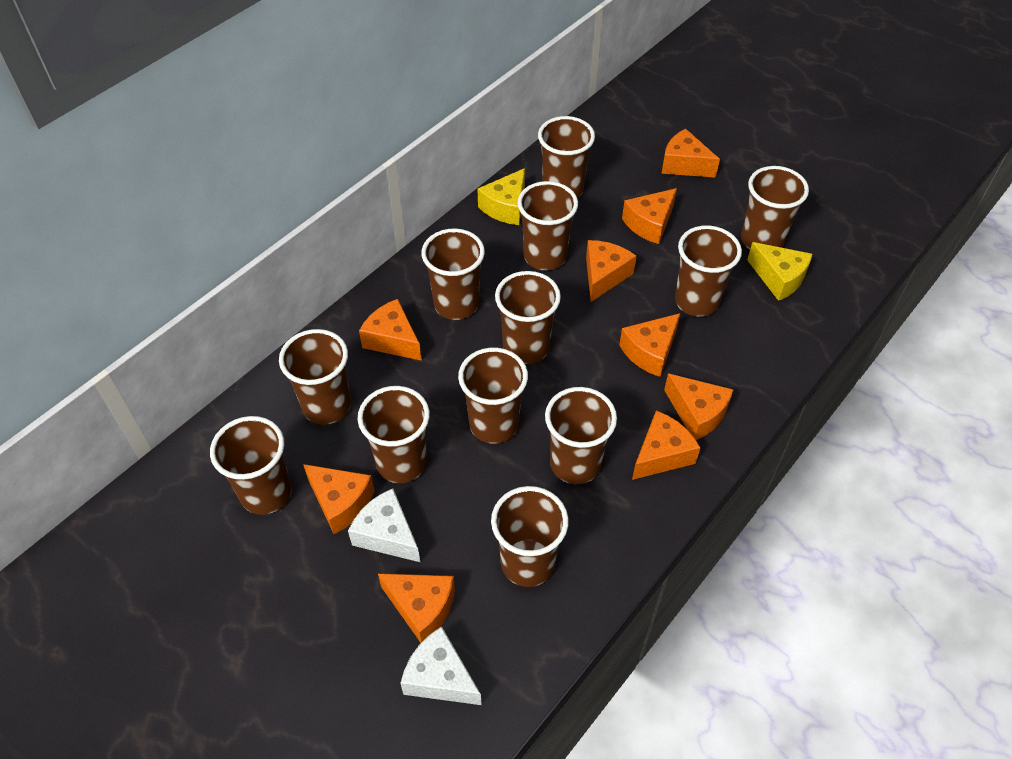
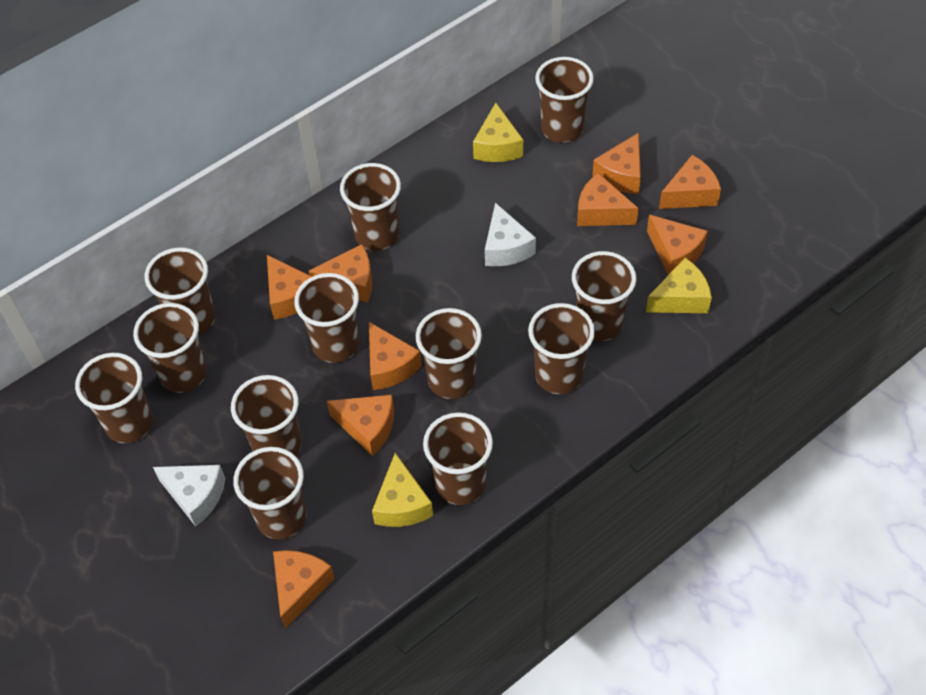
yellow cheese: [477,168,525,225] [747,242,812,301] = 2 -> [372,453,433,527] [473,103,523,162] [646,258,712,313] = 3

